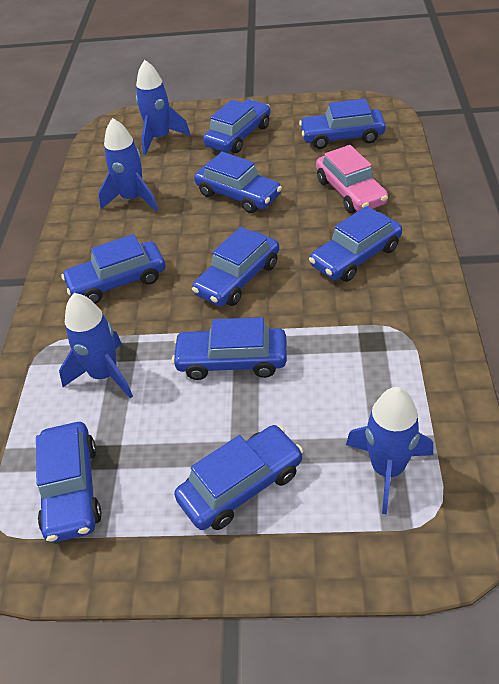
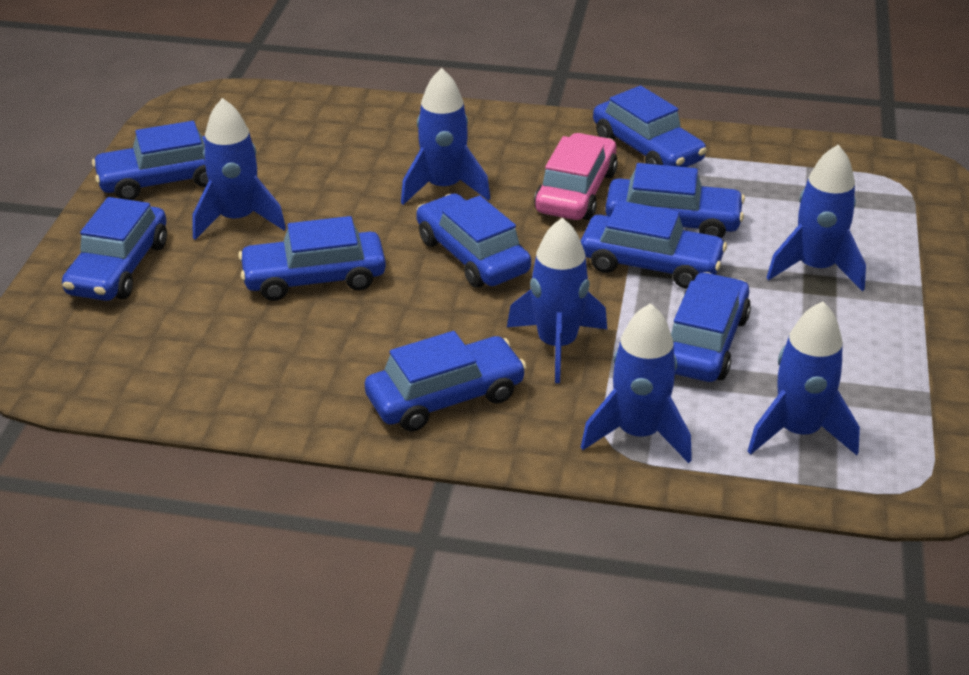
blue rocket: [59,293,133,398] [98,118,158,211] [136,60,191,155] [346,387,433,514] = 4 -> [192,98,286,240] [401,68,491,205] [507,218,607,383] [581,303,692,463] [747,302,860,455] [766,145,866,291] = 6

